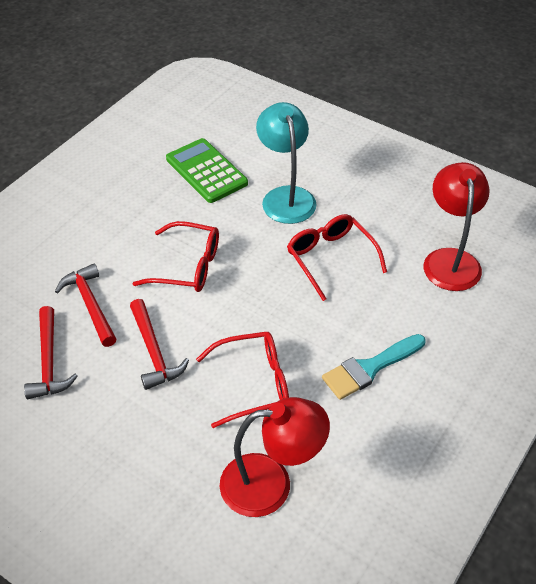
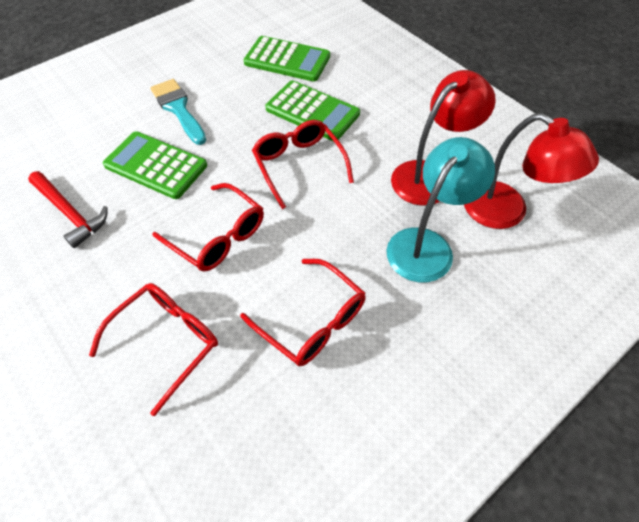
green calculator: [166,138,248,203] = 1 -> [103,131,207,199] [244,36,330,82] [266,80,360,141] = 3
red glasses: [132,221,219,292] [196,332,289,428] [287,214,387,301] = 3 -> [89,283,218,416] [152,183,264,272] [240,259,366,366] [252,120,354,209] = 4
red hammer: [24,306,78,399] [55,263,116,347] [130,299,189,390] = 3 -> [28,171,108,248] = 1

